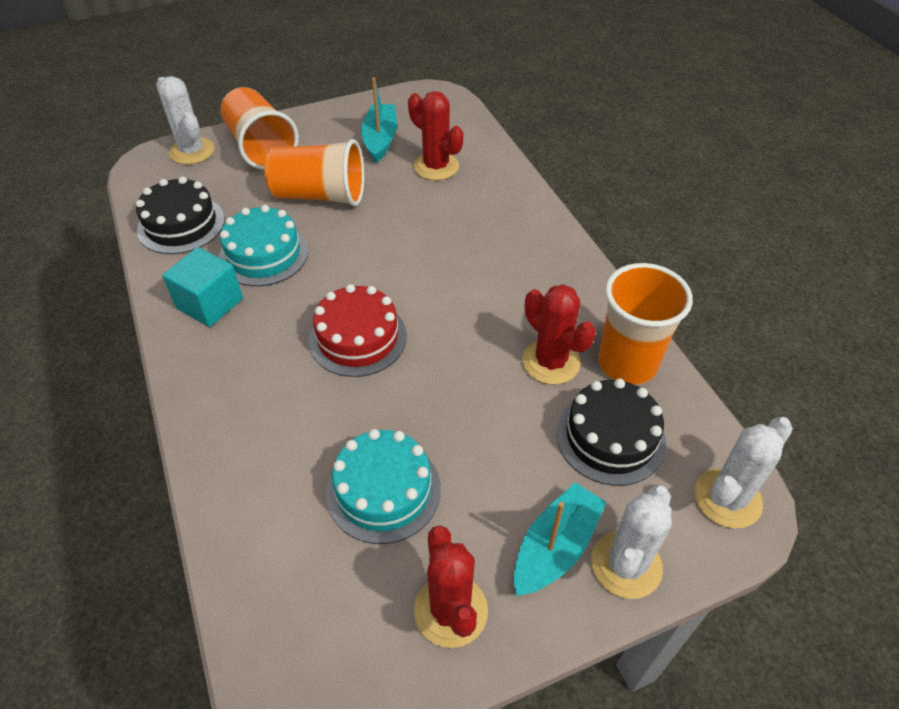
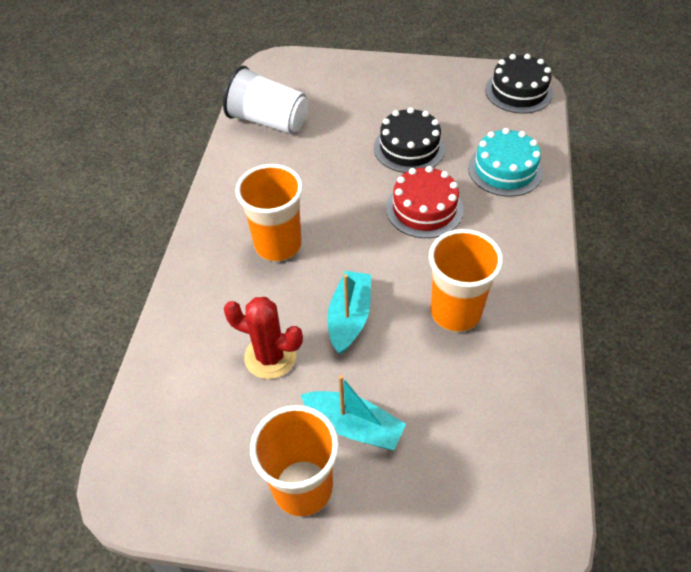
red cactus: [408,91,463,180] [414,526,488,648] [522,284,596,384] = 3 -> [224,297,303,379] = 1
turquoise cake: [219,205,308,286] [326,429,441,544] = 2 -> [468,128,543,197] = 1
turquoise cube: [162,247,243,327] = 1 -> none = 0
white cactus: [156,76,215,164] [591,486,672,599] [694,417,793,529] = 3 -> none = 0
white cup: none = 0 -> [223,65,308,134] = 1

